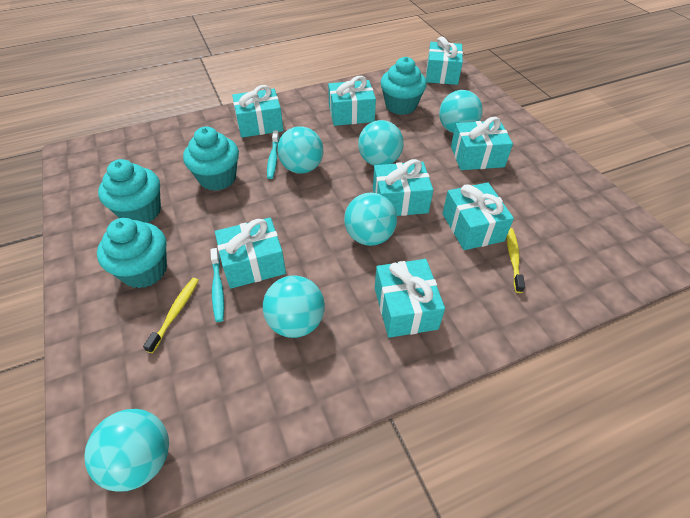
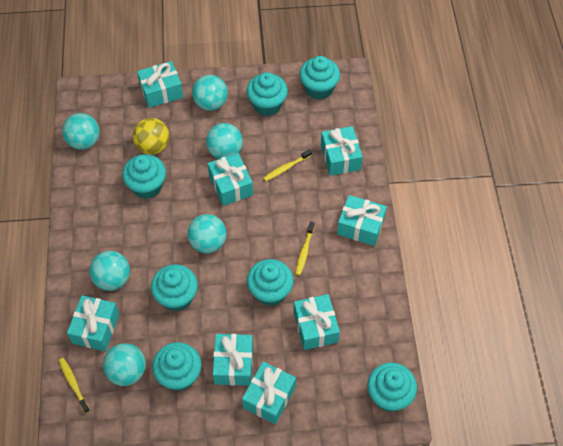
turquoise cupcake: [97,218,167,288] [98,159,161,223] [183,126,239,191] [380,57,427,115] = 4 -> [122,154,166,199] [151,264,198,312] [152,342,202,391] [246,72,288,116] [247,259,294,306] [299,56,340,100] [367,363,417,412] = 7
turquoise toothbrush: [210,248,224,322] [267,131,279,179] = 2 -> none = 0
yellow ball: none = 0 -> [133,118,170,155] = 1
yellow toothbrush: [143,278,199,353] [506,228,525,293] = 2 -> [59,358,90,413] [263,149,312,181] [295,221,315,276] = 3

